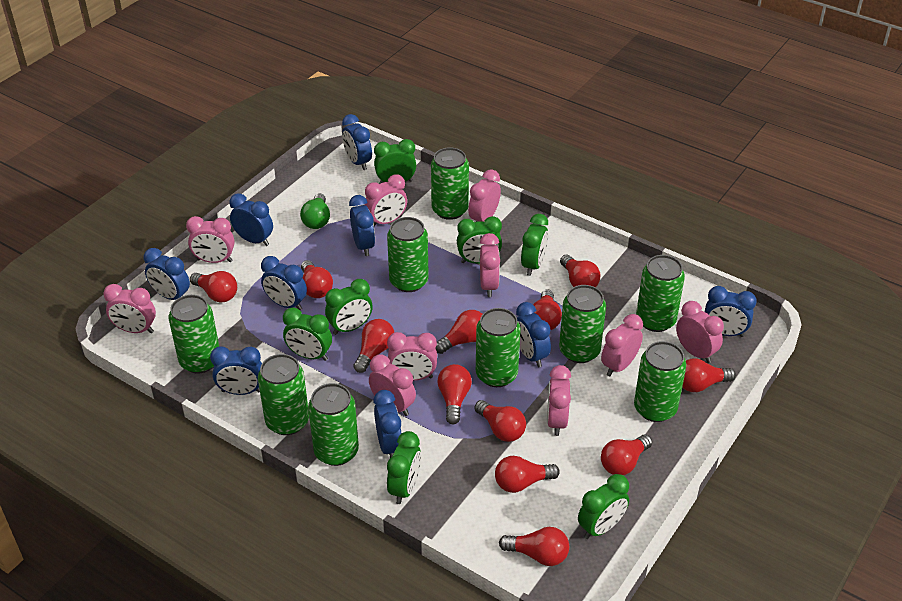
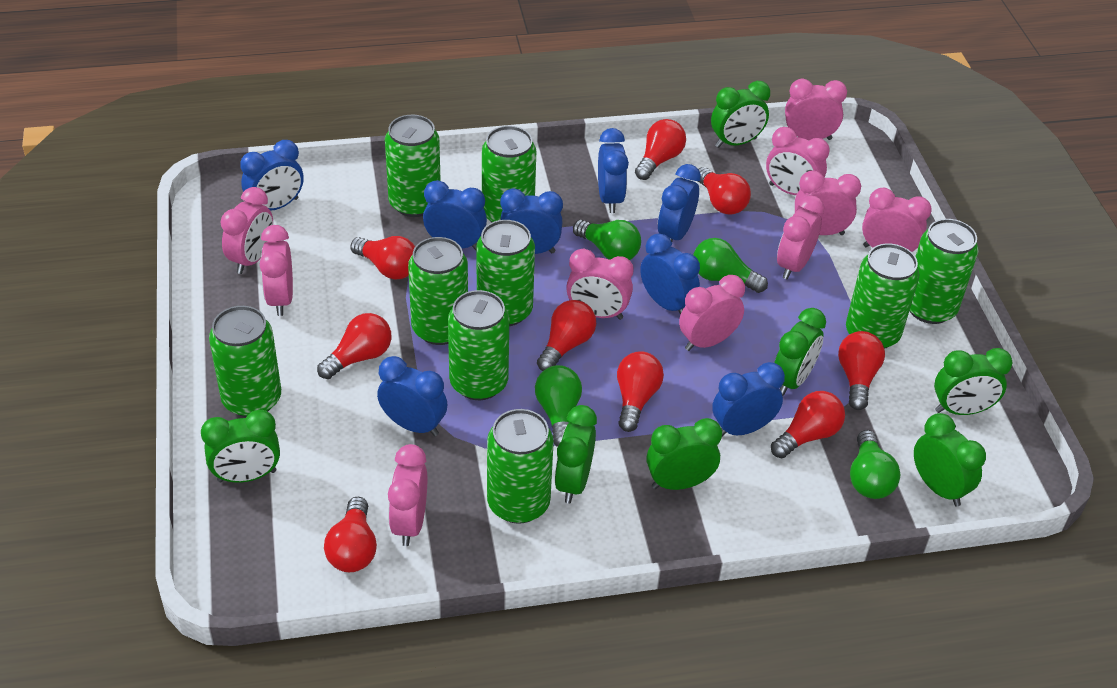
blue clock: [144,248,190,300] [210,346,262,395] [229,193,273,246] [261,256,307,310] [342,114,372,170] [349,195,375,256] [373,390,402,458] [516,302,551,367] [705,286,757,337] = 9 -> [240,140,304,211] [377,356,448,436] [423,180,487,250] [500,188,563,254] [598,128,629,213] [640,233,700,315] [658,164,701,242] [712,362,785,436] = 8
green light bulb: [300,193,330,229] = 1 -> [535,365,582,447] [573,220,641,260] [693,238,768,293] [850,430,900,499] = 4
red light bulb: [190,271,237,303] [301,260,333,298] [353,319,394,373] [435,310,482,354] [437,364,472,424] [474,400,526,442] [495,456,560,493] [499,527,569,566] [533,289,562,330] [560,255,600,287] [601,435,652,475] [682,358,736,392] = 12 -> [317,313,391,379] [324,497,377,572] [350,236,415,279] [537,300,596,371] [617,351,664,432] [635,119,686,180] [698,167,751,215] [771,391,845,458] [838,331,885,410] = 9

